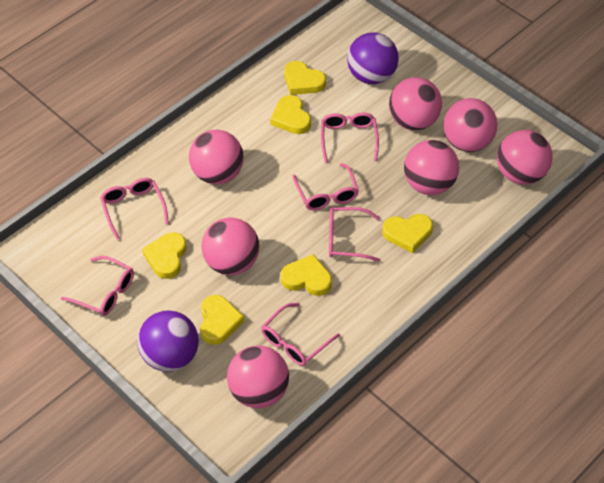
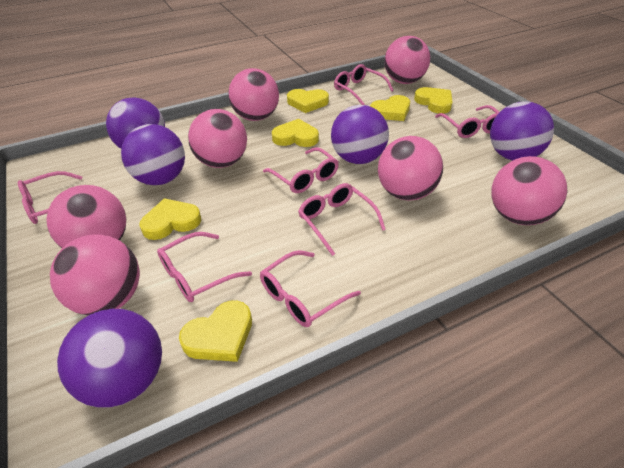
pink glasses: [61,256,134,316] [100,178,169,240] [261,303,340,366] [293,163,359,210] [321,112,379,163] [329,207,380,262] = 6 -> [17,171,82,224] [157,232,252,302] [260,250,361,327] [263,147,339,193] [298,183,386,256] [334,64,394,105] [435,105,499,138] = 7
purple ball: [137,311,199,372] [347,32,399,84] = 2 -> [57,309,162,408] [106,97,165,149] [121,124,185,185] [331,105,389,164] [490,101,554,161] = 5

